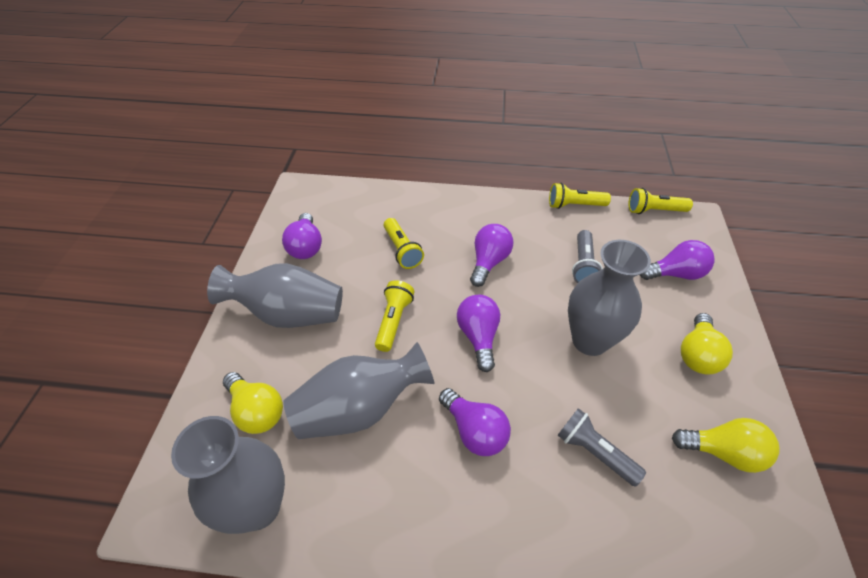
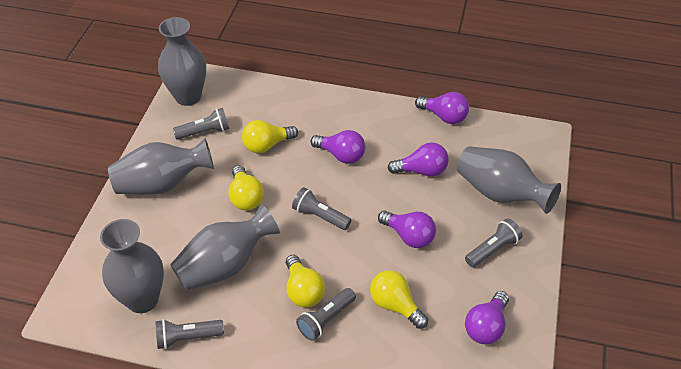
grey flashlight: [558,408,646,487] [572,230,603,283] = 2 -> [156,319,224,349] [173,108,229,140] [292,187,351,230] [296,288,356,341] [465,218,523,267] = 5
grey vase: [171,416,285,534] [207,263,343,328] [283,342,435,439] [568,240,651,356] = 4 -> [100,219,164,313] [108,139,214,195] [158,17,206,106] [170,205,280,291] [457,147,561,214] = 5
yellow flashlight: [375,280,414,352] [384,218,424,269] [549,183,611,209] [628,188,693,214] = 4 -> none = 0
yellow light bulb: [223,372,283,434] [672,418,780,473] [681,313,733,375] = 3 -> [229,165,264,210] [242,120,298,153] [286,255,325,308] [370,270,428,329] = 4

